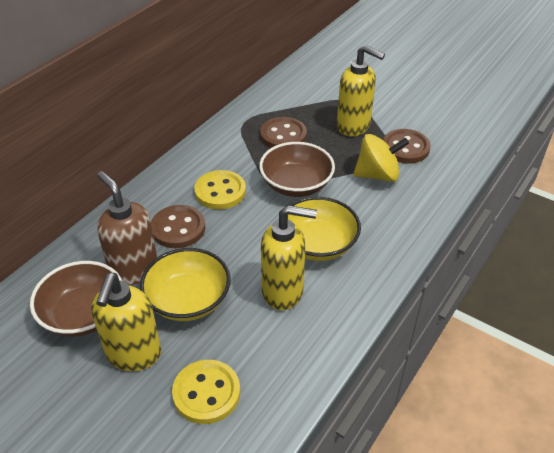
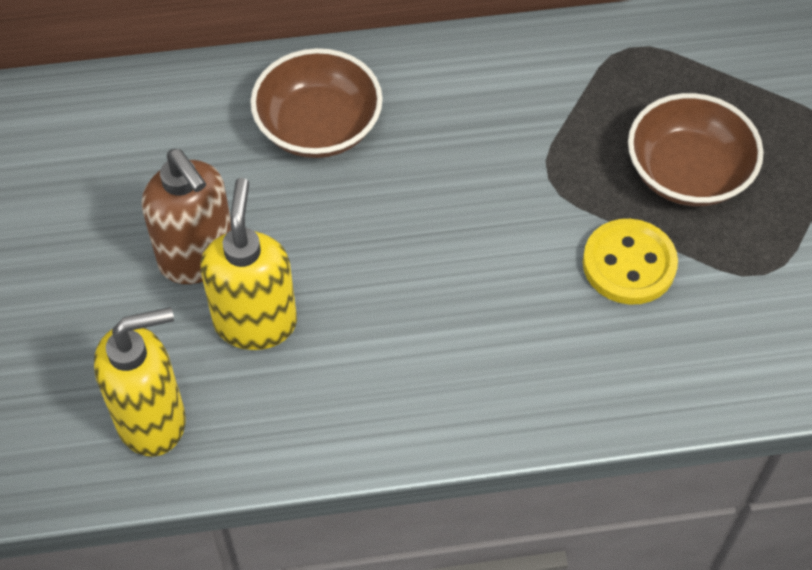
brown button: [151,205,205,248] [260,117,307,148] [383,129,431,163] = 3 -> none = 0
yellow bowl: [140,248,231,321] [288,197,361,261] = 2 -> none = 0
yellow button: [172,360,240,424] [194,170,246,209] = 2 -> [583,219,678,305] = 1
yellow soap dispenser: [91,273,161,371] [261,205,317,310] [337,45,385,136] = 3 -> [94,307,186,456] [200,178,297,350] = 2
yellow spinning top: [353,134,409,182] = 1 -> none = 0

